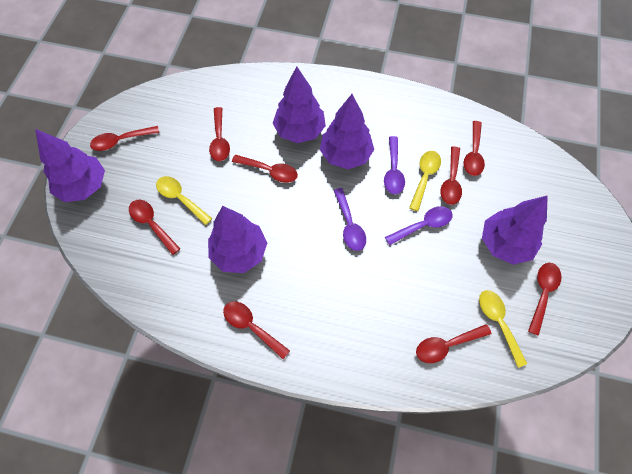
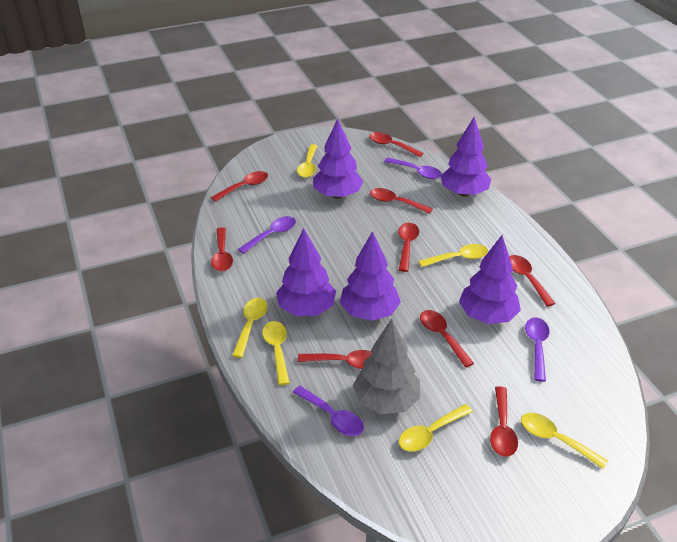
grey tree: none = 0 -> [353,319,420,414] = 1
purple spoon: [334,188,366,251] [384,136,405,194] [385,206,453,245] = 3 -> [238,216,296,254] [293,386,364,436] [384,157,442,179] [525,317,550,382] = 4
yellow spoon: [156,176,212,225] [409,151,441,211] [479,290,527,368] = 3 -> [232,298,268,358] [262,321,290,385] [297,144,317,178] [399,404,473,452] [418,244,488,267] [521,413,608,469] = 6

